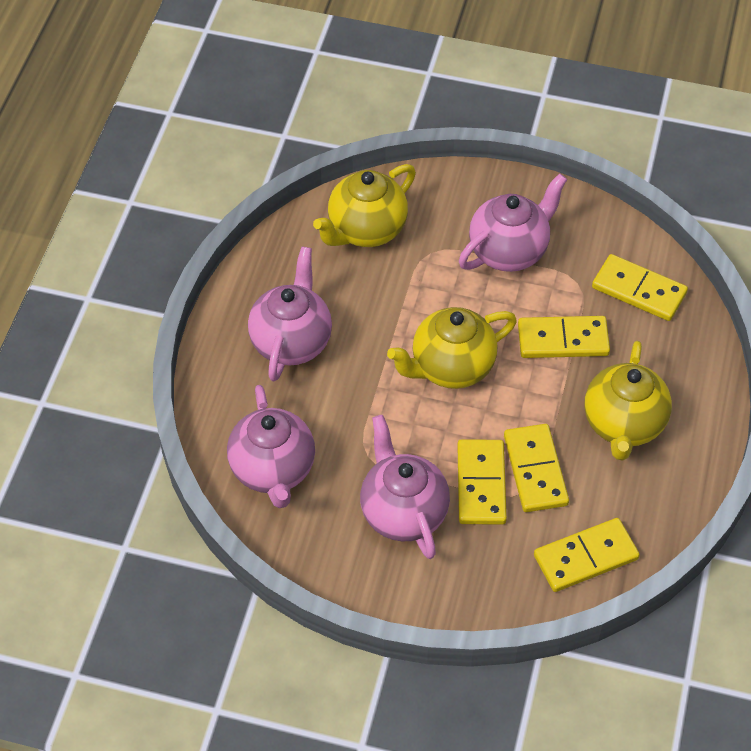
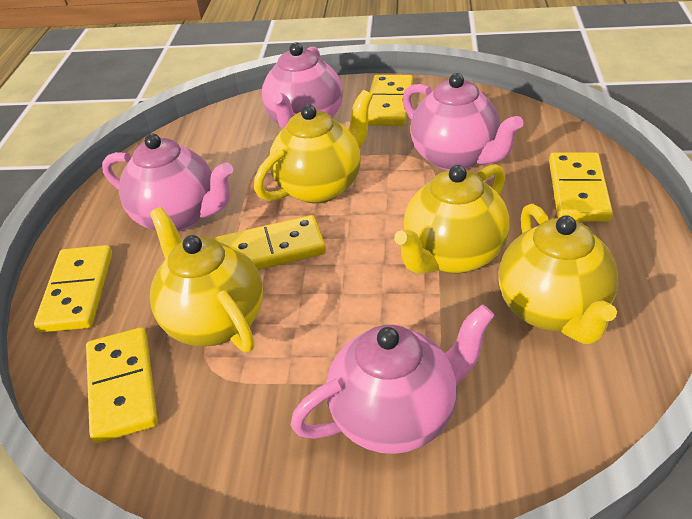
yellow teapot: [313,164,416,247] [387,307,517,389] [584,341,672,461] = 3 -> [150,207,263,352] [254,90,373,204] [394,164,509,274] [499,204,619,344] = 4

